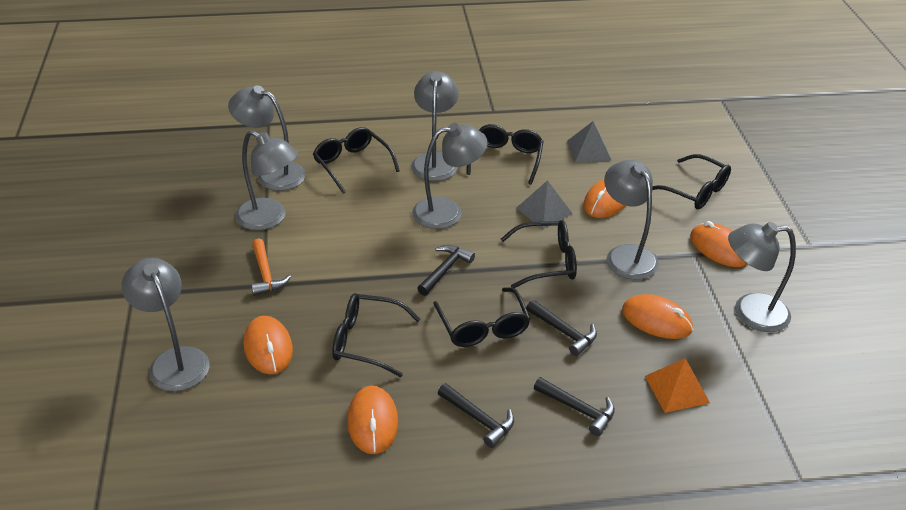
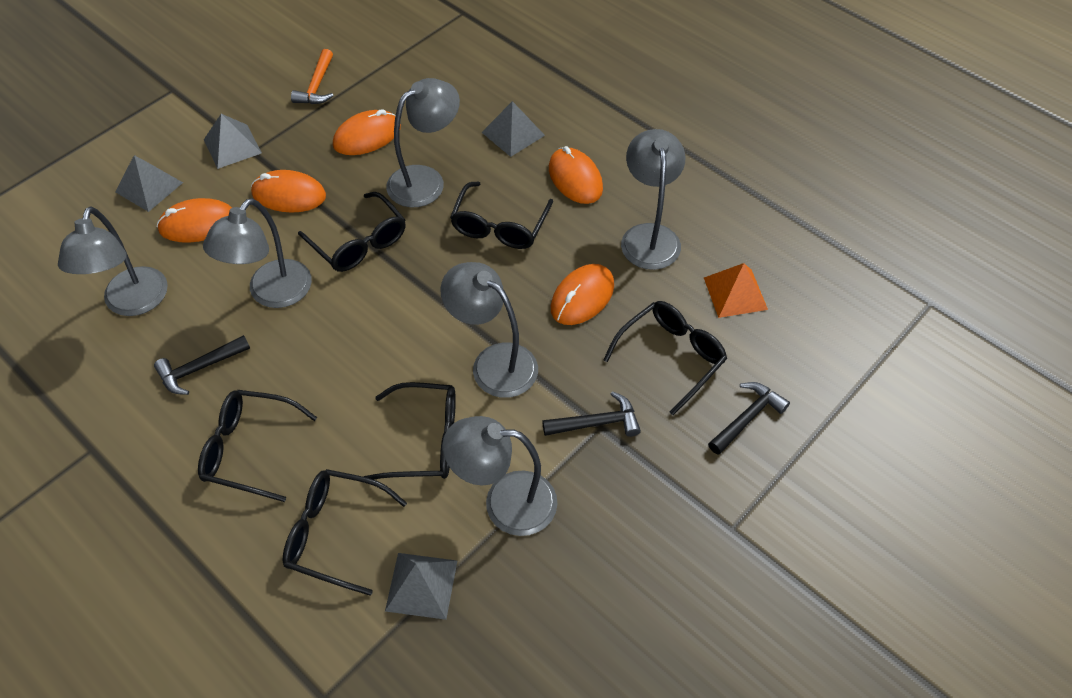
black hammer: [417,245,475,296] [438,383,514,448] [526,300,597,356] [534,377,615,436] = 4 -> [154,335,250,395] [542,391,641,437] [708,382,790,455] = 3
grey lamp: [122,258,210,391] [228,85,306,191] [235,130,298,230] [411,71,459,181] [412,123,488,229] [604,160,659,280] [728,222,796,332] = 7 -> [58,206,168,316] [203,198,312,308] [386,78,460,207] [440,262,538,398] [443,416,557,536] [621,129,685,270] = 6
grey pyramid: [516,180,573,229] [567,121,612,163] = 2 -> [115,155,183,212] [204,114,262,169] [385,553,457,620] [481,101,545,157] = 4

